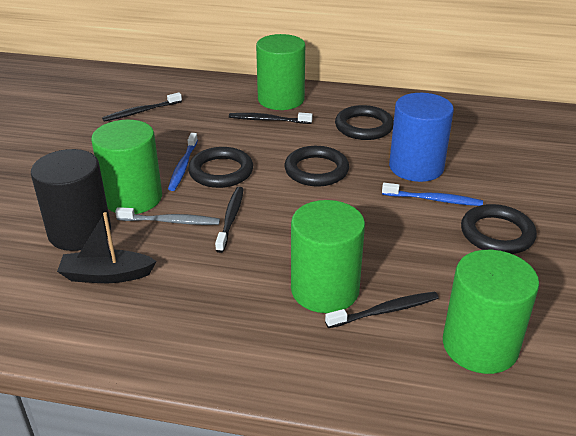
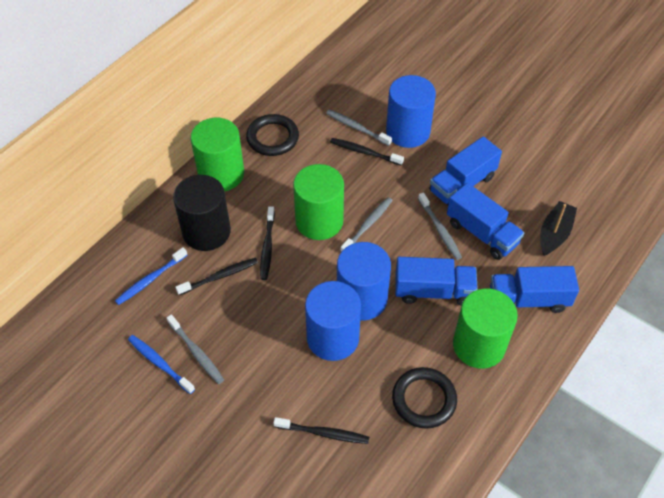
black ring: [188,147,253,188] [284,146,349,186] [335,105,394,140] [461,204,537,254] = 4 -> [246,114,299,156] [392,367,457,429] = 2
blue cylinder: [389,93,454,182] = 1 -> [305,281,361,361] [337,242,391,321] [386,75,436,148] = 3
blue truck: none = 0 -> [395,257,478,306] [429,136,502,206] [447,183,524,260] [490,266,579,313] = 4
green cylinder: [91,120,162,214] [256,34,305,110] [291,200,365,313] [443,250,539,374] = 4 -> [190,118,244,191] [293,164,344,240] [453,288,518,369] = 3
grey toothbrush: [115,207,220,225] = 1 -> [167,314,224,384] [326,110,392,146] [341,197,393,252] [418,192,462,260] = 4

